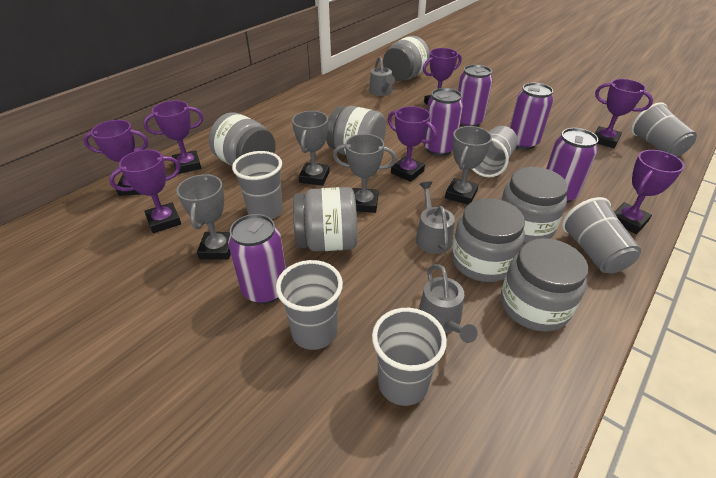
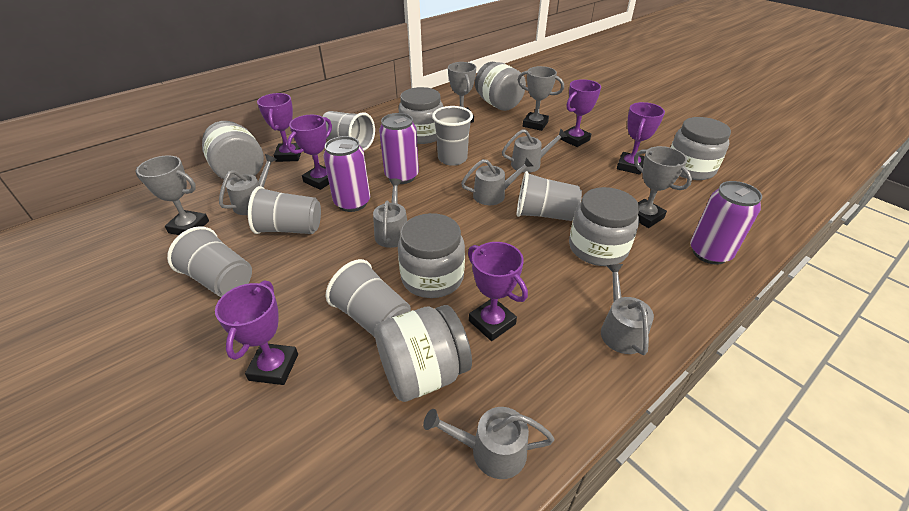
grey watering can: [369,56,395,96] [416,181,455,254] [419,264,478,343] = 3 -> [219,154,277,215] [373,179,407,248] [423,407,555,479] [461,157,533,205] [502,128,568,173] [601,264,654,355] = 6
purple can: [228,214,286,304] [423,88,463,156] [458,65,493,127] [510,83,553,150] [546,128,598,203] = 5 -> [324,136,370,212] [379,113,419,184] [690,181,762,264] = 3
purple trophy: [83,120,148,196] [109,149,181,233] [143,100,204,174] [388,106,437,182] [423,48,462,105] [595,79,653,148] [614,150,684,234] = 7 -> [215,280,298,385] [257,93,301,162] [287,115,332,190] [468,242,528,341] [560,79,601,147] [617,102,665,175] = 6

